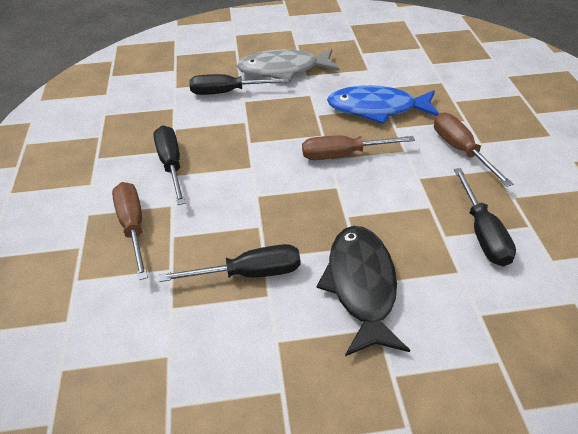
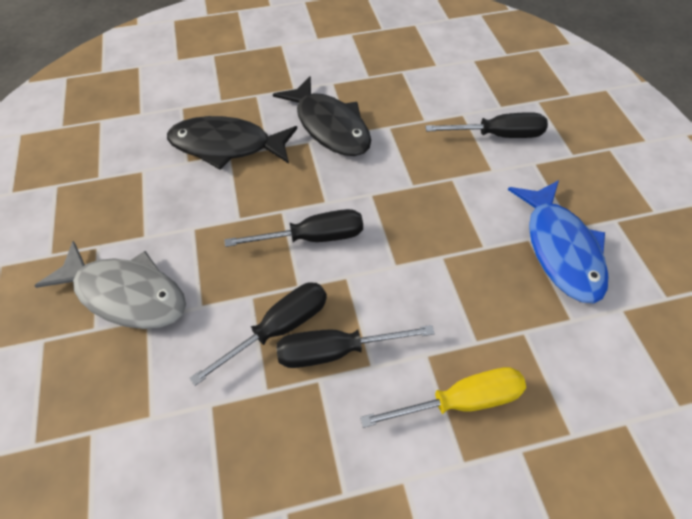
black fish: [317,226,410,356] = 1 -> [167,116,297,170] [273,76,371,156] = 2
brown screwdriver: [112,182,148,280] [302,135,415,160] [434,112,513,187] = 3 -> none = 0
yellow screwdriver: none = 0 -> [360,367,526,428] = 1

